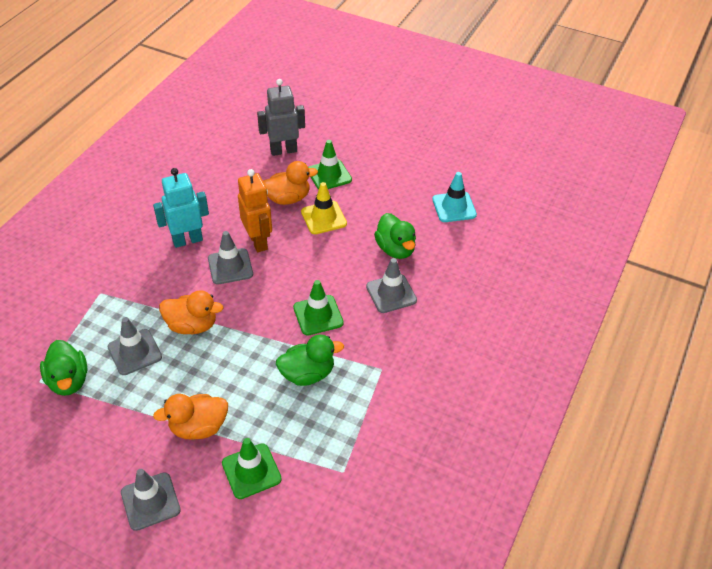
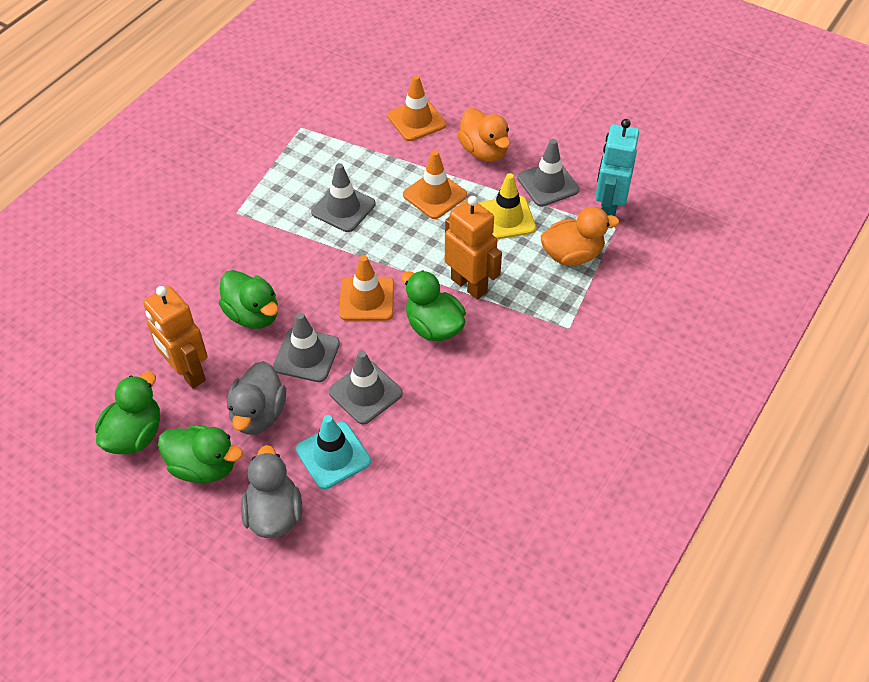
green duck: [40,340,88,396] [276,334,344,386] [374,213,416,259] = 3 -> [95,372,160,454] [158,425,243,483] [218,270,278,329] [401,270,466,341] = 4
green traffic cone: [222,438,282,499] [293,280,344,336] [308,140,352,190] = 3 -> none = 0
grey duck: none = 0 -> [227,361,286,435] [241,445,302,538] = 2
grey robot: [257,79,305,156] = 1 -> none = 0
orange duck: [153,394,228,440] [159,290,224,334] [263,161,318,205] = 3 -> [457,108,510,162] [541,207,619,266] = 2
orange robot: [238,169,272,252] = 1 -> [143,286,208,389] [445,196,502,300] = 2
orange traffic cone: none = 0 -> [339,255,394,321] [388,75,446,141] [403,150,467,219] = 3

